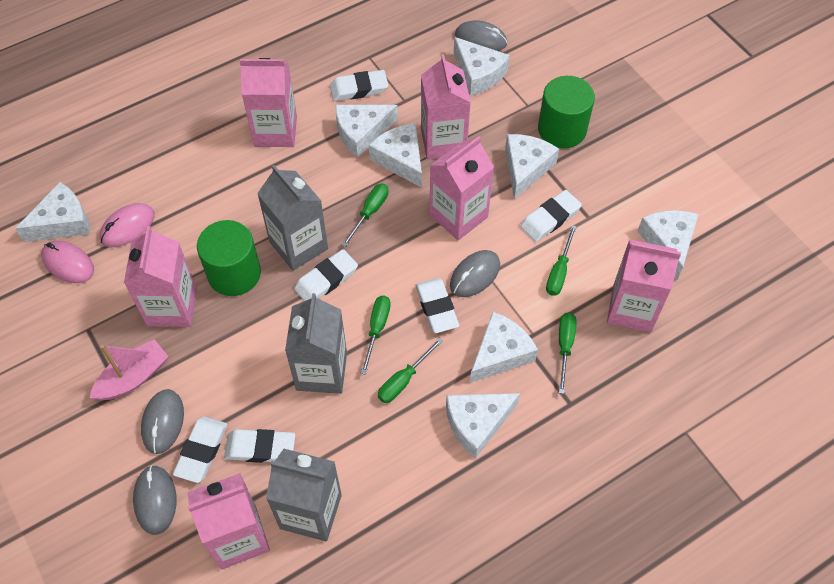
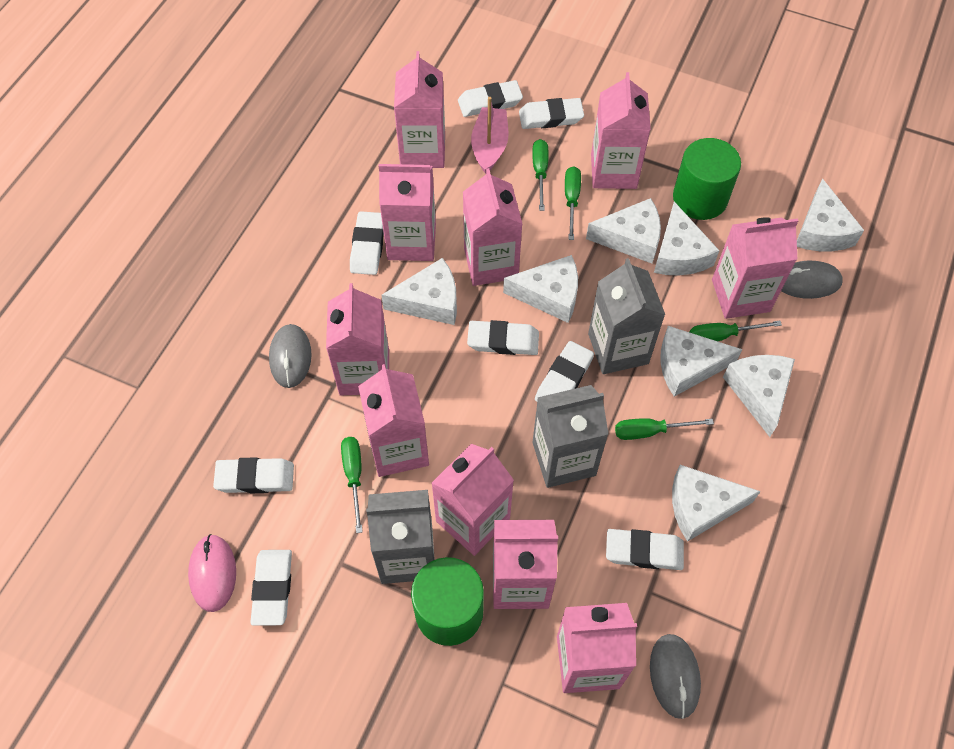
grey mouse: [133,465,177,535] [141,389,184,454] [450,250,500,297] [455,20,508,51] = 4 -> [269,324,312,388] [650,634,701,719] [781,261,843,299] = 3
pink carton: [124,226,197,327] [188,473,270,569] [240,58,297,147] [421,54,471,160] [429,136,494,240] [607,239,681,332] = 6 -> [326,283,389,396] [358,364,429,477] [379,164,436,261] [394,51,445,168] [431,444,514,556] [463,168,522,286] [493,520,558,609] [557,603,637,693] [591,72,651,189] [712,217,798,319] = 10
pink mouse: [41,241,94,283] [100,203,155,247] = 2 -> [188,534,236,612] = 1
white eraser: [173,416,227,483] [224,429,295,463] [294,249,358,301] [330,70,388,101] [416,278,459,333] [520,190,582,242] = 6 -> [213,457,294,493] [251,550,292,626] [350,211,384,275] [458,80,523,117] [467,320,539,355] [519,98,584,129] [535,341,594,402] [606,529,684,570] = 8

